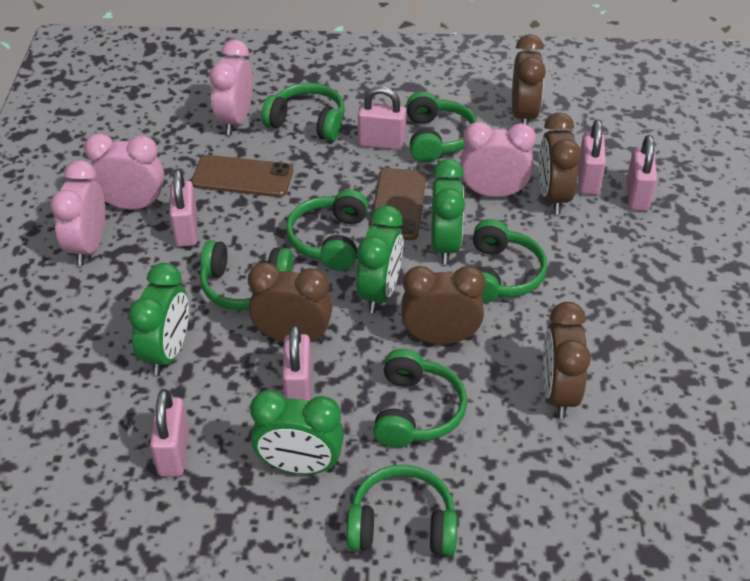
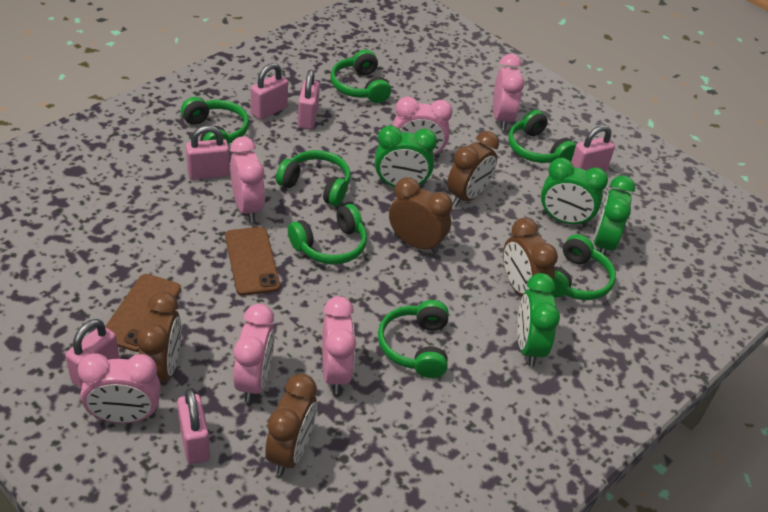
pink clock: [50,160,105,266] [84,133,164,209] [210,40,253,135] [461,122,536,197] = 4 -> [78,353,161,423] [230,137,265,223] [233,304,275,403] [322,296,356,394] [393,97,453,158] [493,54,524,130] = 6

